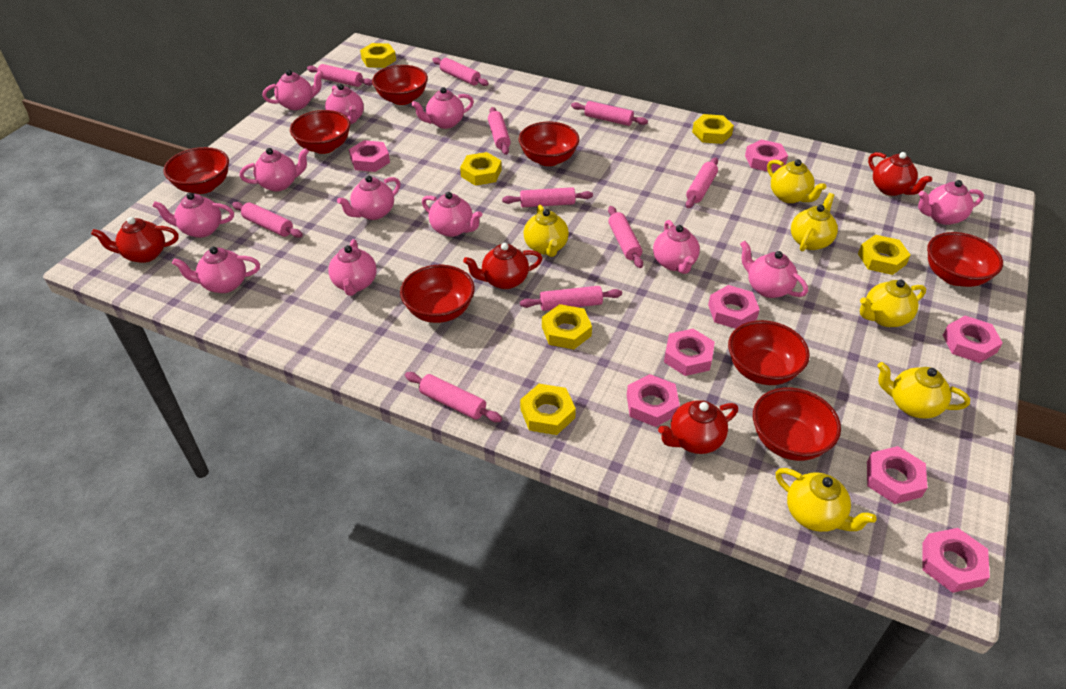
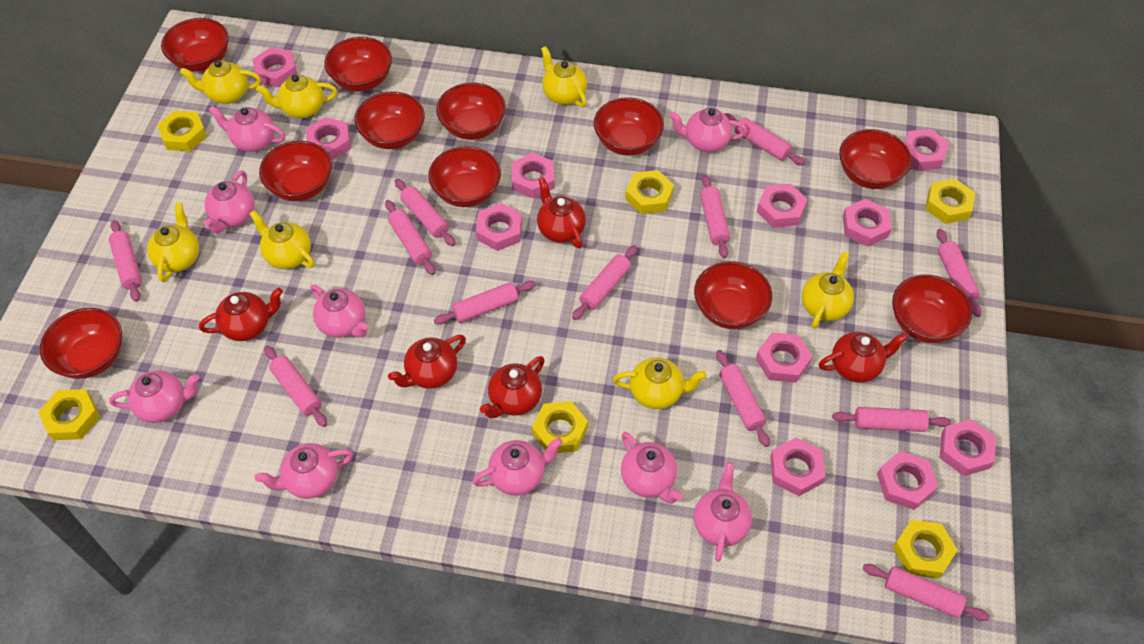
pink nut: [349,140,390,172] [627,374,680,427] [664,329,715,376] [708,285,760,329] [745,139,788,172] [867,446,928,504] [922,528,990,593] [943,316,1003,363] = 8 -> [252,47,297,88] [306,117,351,160] [476,203,522,251] [512,153,555,198] [756,332,812,383] [757,184,807,228] [770,437,826,496] [842,199,892,247] [877,451,938,510] [904,129,949,171] [940,419,996,476] = 11
pink rolling pin: [232,202,303,238] [307,64,373,87] [405,372,502,422] [432,57,489,86] [488,107,511,155] [502,187,593,207] [520,286,622,311] [571,101,648,126] [608,206,643,268] [686,157,718,208] = 10 -> [109,220,142,302] [264,346,327,427] [385,200,435,275] [395,179,455,246] [434,281,536,325] [572,245,637,320] [700,175,730,259] [716,350,770,447] [724,113,805,165] [832,407,951,432] [863,564,989,621] [937,229,982,317] = 12
pink teapot: [153,193,234,238] [172,247,260,293] [240,148,309,191] [262,70,324,110] [325,84,364,124] [328,239,377,296] [337,175,401,220] [412,87,474,129] [422,192,482,237] [653,220,700,274] [740,241,808,298] [918,180,984,225] = 12 -> [109,370,199,423] [204,170,255,233] [209,106,285,152] [255,443,353,499] [310,285,368,338] [473,437,563,496] [621,432,683,504] [669,108,747,152] [694,462,752,562] = 9
red bowl: [163,147,229,194] [290,110,350,154] [372,65,428,105] [400,265,475,323] [519,122,579,166] [728,320,810,385] [753,387,841,461] [927,232,1003,287] = 8 -> [40,308,122,379] [161,18,229,72] [259,141,332,201] [324,37,392,91] [355,91,425,149] [428,146,501,207] [436,82,506,140] [594,97,664,156] [694,261,772,329] [839,129,912,189] [892,274,972,343] = 11
red teapot: [91,217,178,263] [463,243,543,289] [658,400,738,454] [868,152,932,196] = 4 -> [199,288,283,341] [388,335,466,389] [480,356,545,418] [537,177,586,248] [819,332,908,383] = 5
yellow teapot: [524,205,569,257] [767,159,826,203] [776,468,877,532] [791,193,838,251] [860,280,926,327] [877,362,970,419] = 6 -> [147,202,199,282] [180,60,261,104] [250,210,314,269] [256,74,337,118] [541,46,587,107] [613,357,707,409] [802,251,854,329] = 7

